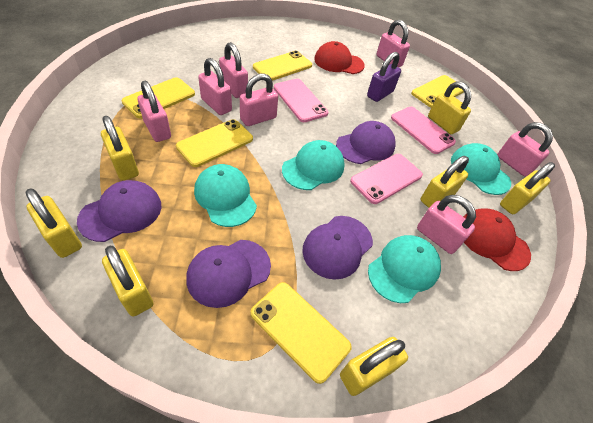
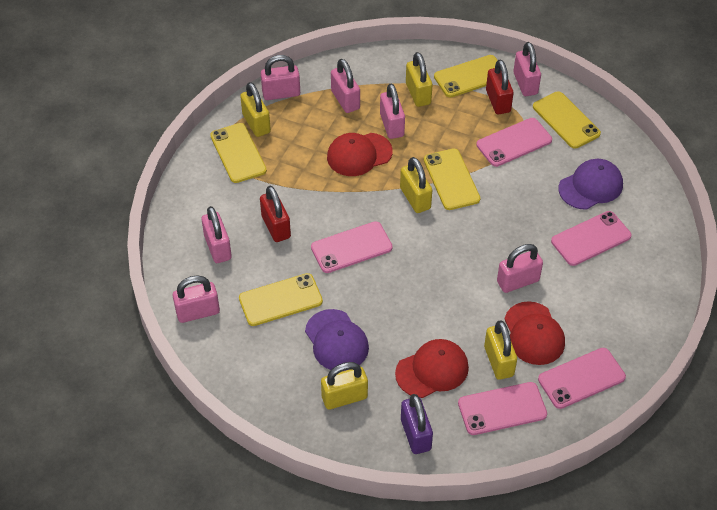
pink phone: [274,79,328,122] [350,154,423,204] [391,107,456,154] = 3 -> [311,221,393,273] [458,382,547,435] [476,118,552,167] [538,348,626,409] [551,211,632,266] = 5
purple cap: [77,180,162,242] [186,240,271,308] [302,216,373,280] [336,121,396,164] = 4 -> [305,309,369,371] [558,159,623,210] = 2
red cap: [314,41,365,74] [463,209,531,271] = 2 -> [327,133,393,176] [395,339,469,398] [504,301,565,365] = 3
red padlock: none = 0 -> [260,186,291,242] [486,60,514,114] = 2
turquoise cap: [194,164,257,227] [282,140,345,190] [368,235,441,303] [451,143,511,195] = 4 -> none = 0
yellow padlock: [25,188,82,258] [101,116,139,181] [102,246,154,316] [340,337,408,396] [420,156,469,208] [428,81,471,134] [500,162,555,214] = 7 -> [240,82,271,137] [321,362,368,410] [400,157,432,213] [406,52,432,107] [484,321,517,380] = 5

